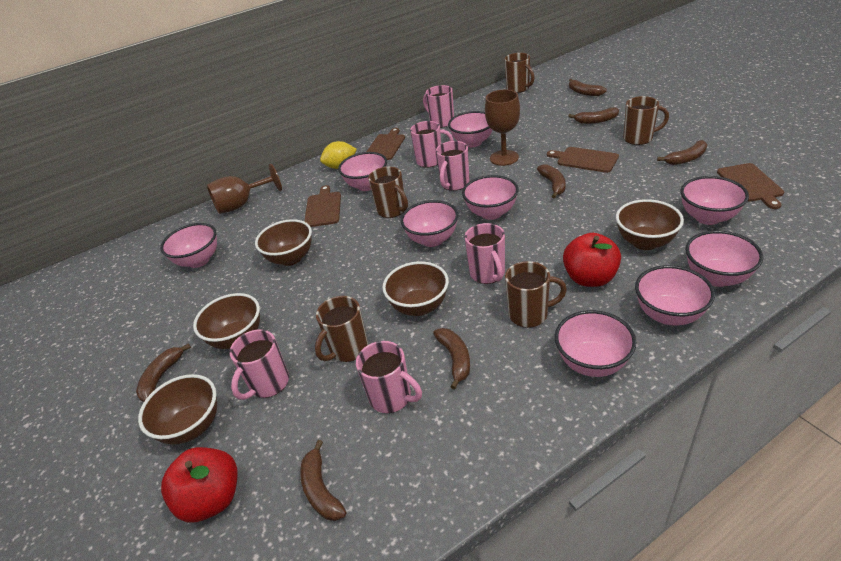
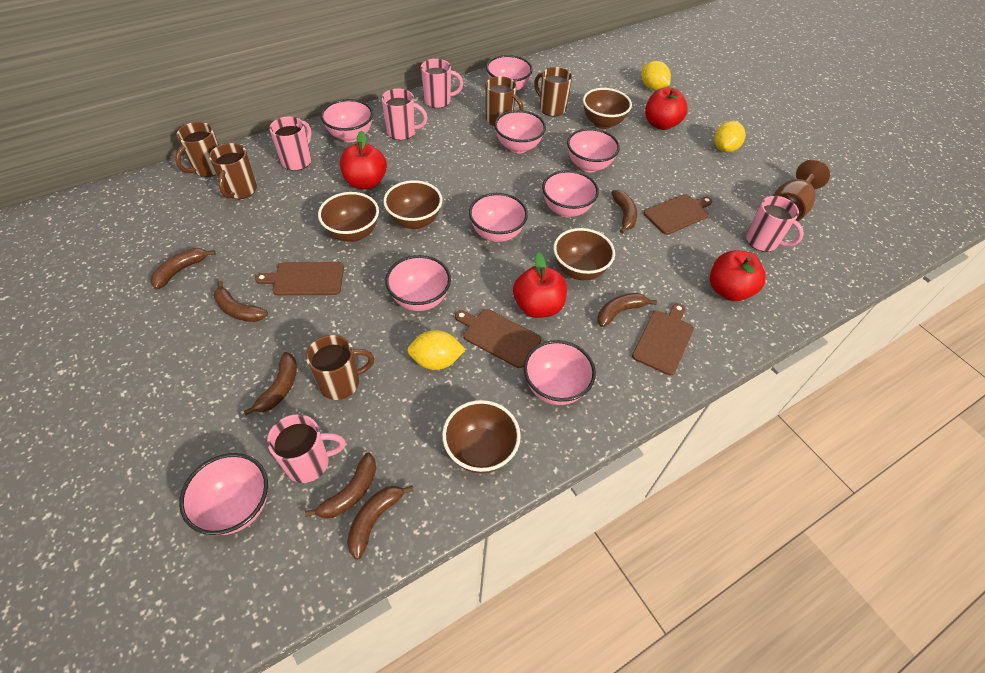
brown goblet: [207,164,282,214] [485,90,520,166] = 2 -> [773,160,830,222] = 1
pink mug: [229,329,289,400] [356,341,422,413] [410,121,454,168] [423,85,454,128] [436,141,470,191] [464,223,505,284] = 6 -> [267,414,345,483] [269,116,312,171] [381,89,428,140] [421,59,463,108] [746,196,804,252] = 5
red apple: [161,447,238,523] [563,233,621,287] = 2 -> [340,131,387,189] [513,253,567,318] [645,88,688,130] [710,250,766,301] = 4
yellow lemon: [320,141,357,169] = 1 -> [407,330,466,370] [641,61,671,90] [714,121,746,153] = 3

